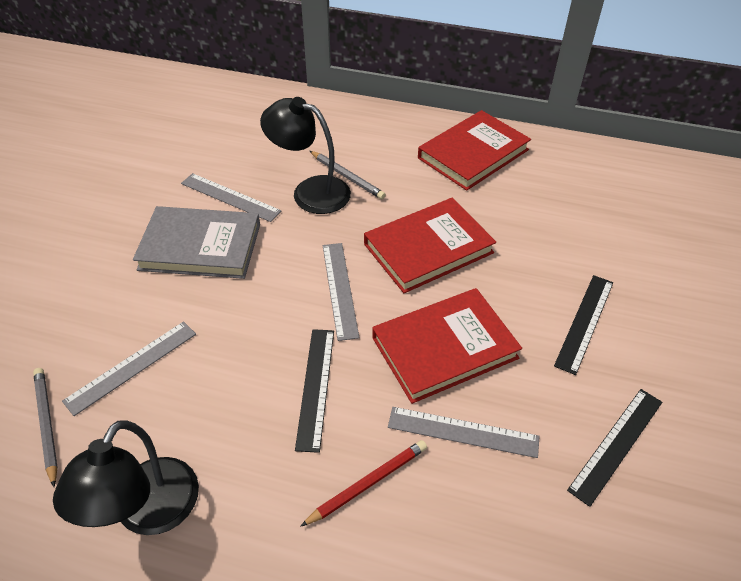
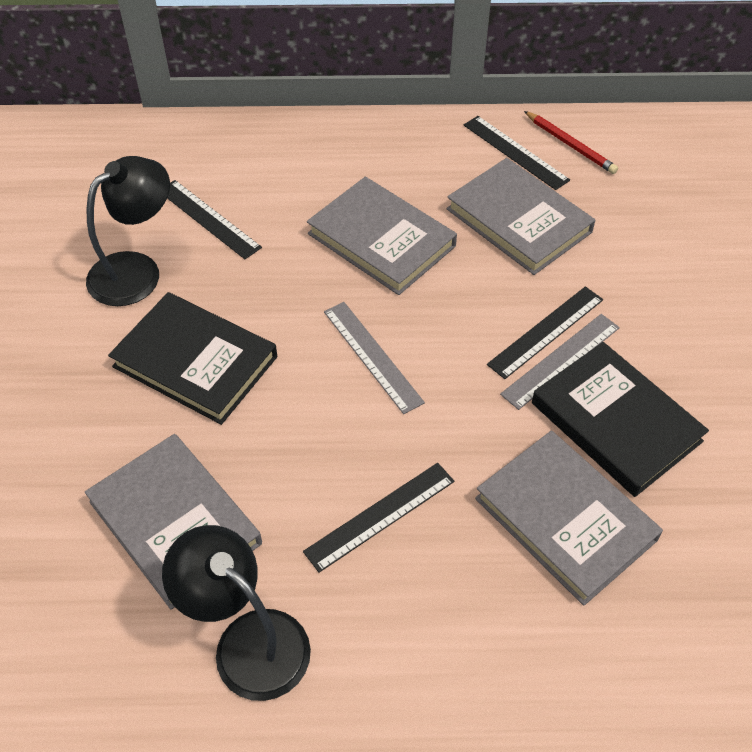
black book: none = 0 -> [108,292,277,425] [532,342,709,497] = 2
black ruler: [295,329,334,453] [554,275,613,375] [567,389,662,507] = 3 -> [167,180,262,259] [303,463,455,572] [464,116,570,190] [487,286,603,379] = 4
grey book: [133,206,260,279] = 1 -> [85,434,262,610] [307,177,457,295] [447,158,595,275] [475,431,663,606] = 4
grey pencil: [33,368,58,487] [310,151,386,199] = 2 -> none = 0
grey ruler: [62,321,196,416] [181,173,282,222] [323,243,359,341] [388,407,539,458] = 4 -> [324,302,425,414] [500,314,620,410] = 2
red book: [364,198,496,293] [372,288,522,404] [418,110,531,191] = 3 -> none = 0

